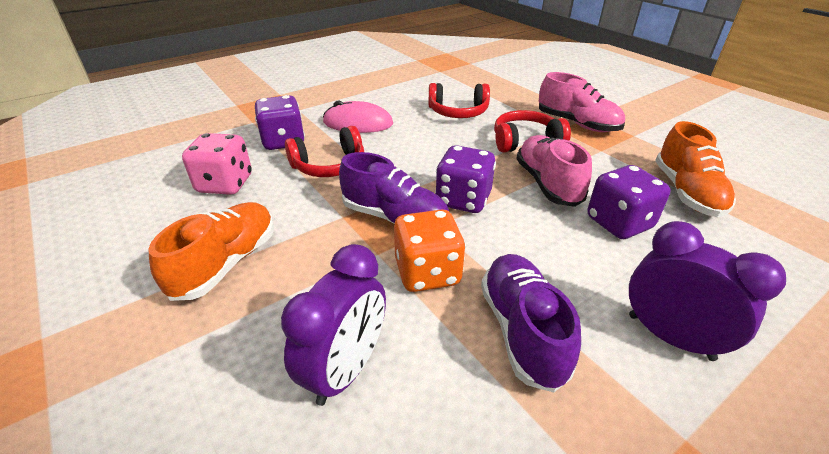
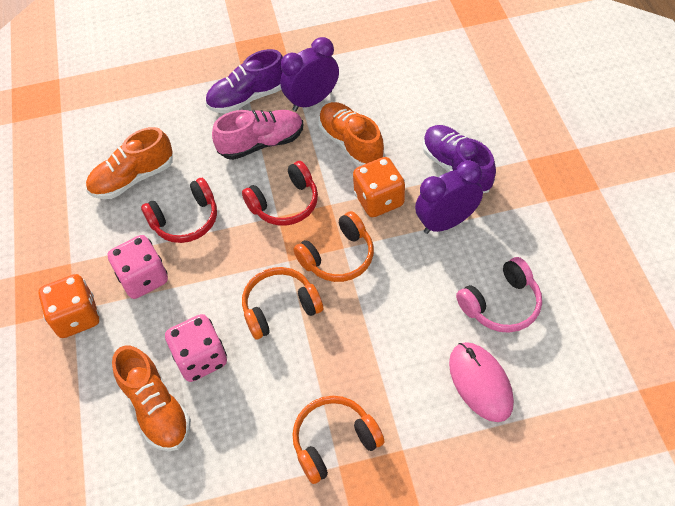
orange dice: [394,209,466,292] = 1 -> [38,274,100,338] [353,157,405,217] = 2
orange headphones: none = 0 -> [242,267,323,340] [292,396,385,484] [294,211,374,282] = 3
orange shoe: [148,202,274,301] [655,121,736,217] = 2 -> [86,127,173,199] [112,345,191,451] [318,102,384,167] = 3
pink dice: [182,133,252,195] = 1 -> [108,235,168,299] [165,314,227,382] = 2
pink headphones: none = 0 -> [456,257,542,333] = 1
pink shoe: [516,135,592,207] [539,72,625,132] = 2 -> [212,110,303,160] = 1
purple dice: [255,95,305,150] [435,145,496,213] [587,165,671,239] = 3 -> none = 0
red headphones: [285,126,364,177] [428,83,490,118] [494,110,571,153] = 3 -> [141,178,217,243] [242,161,318,226] = 2

